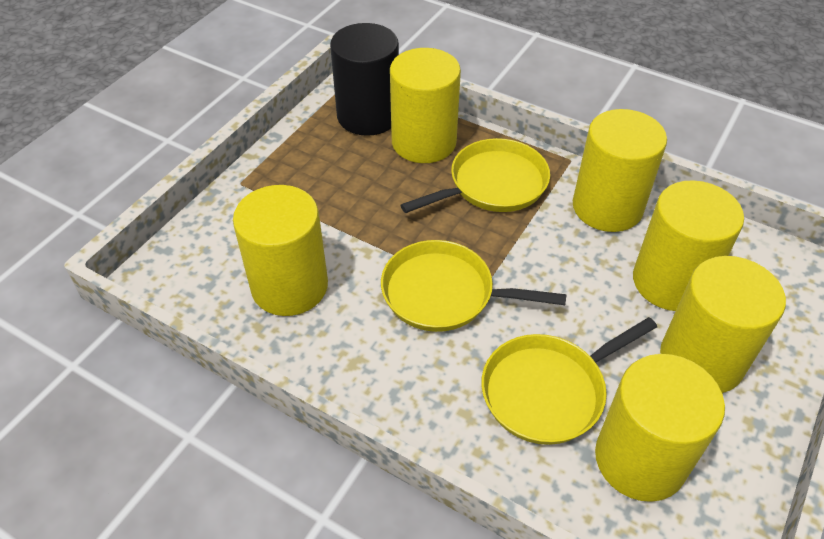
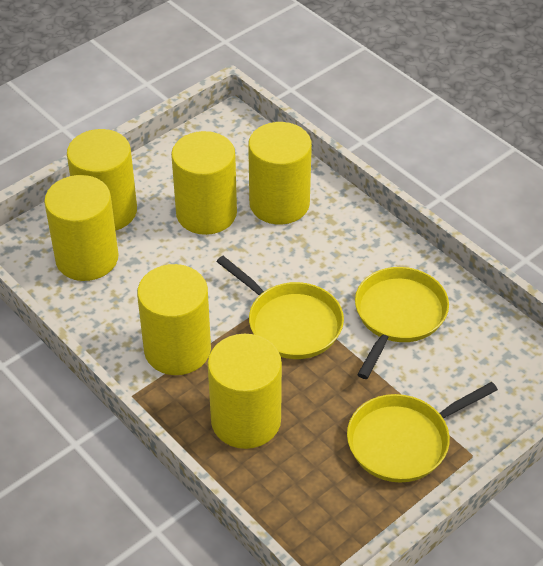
black cylinder: [330,23,399,136] = 1 -> none = 0

